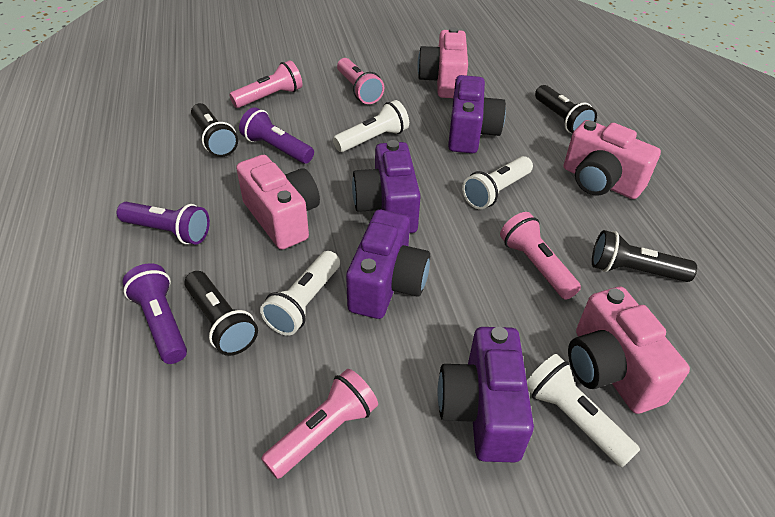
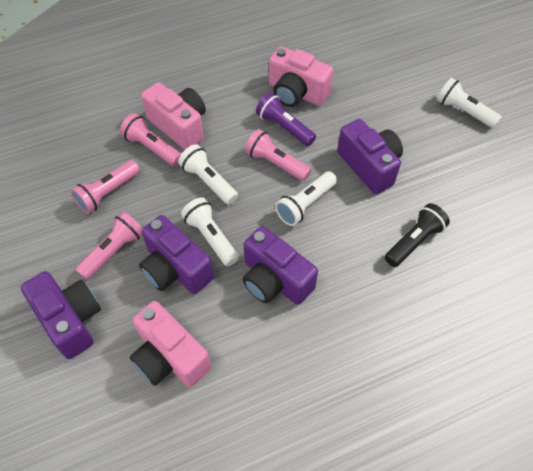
black flashlight: [184,271,258,356] [191,103,238,157] [535,85,597,134] [592,230,697,282] = 4 -> [385,203,450,267] = 1
pink camera: [236,155,320,250] [417,27,468,98] [564,120,661,199] [568,287,690,414] = 4 -> [130,301,211,387] [141,82,206,150] [269,46,333,107] = 3
purple flashlight: [117,202,210,245] [122,263,187,364] [239,107,314,164] = 3 -> [256,92,316,146] = 1

